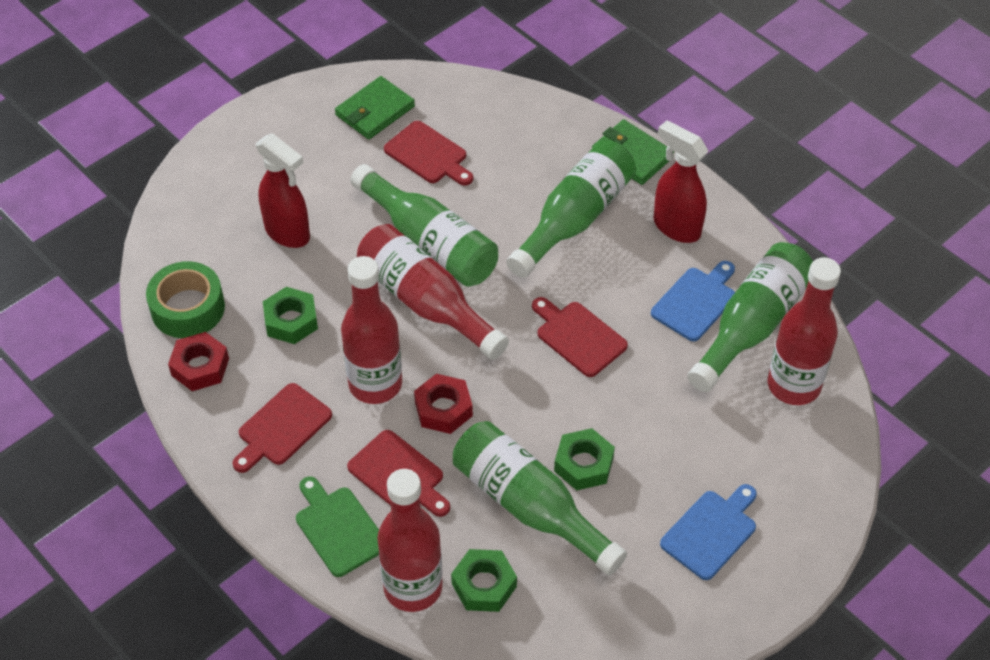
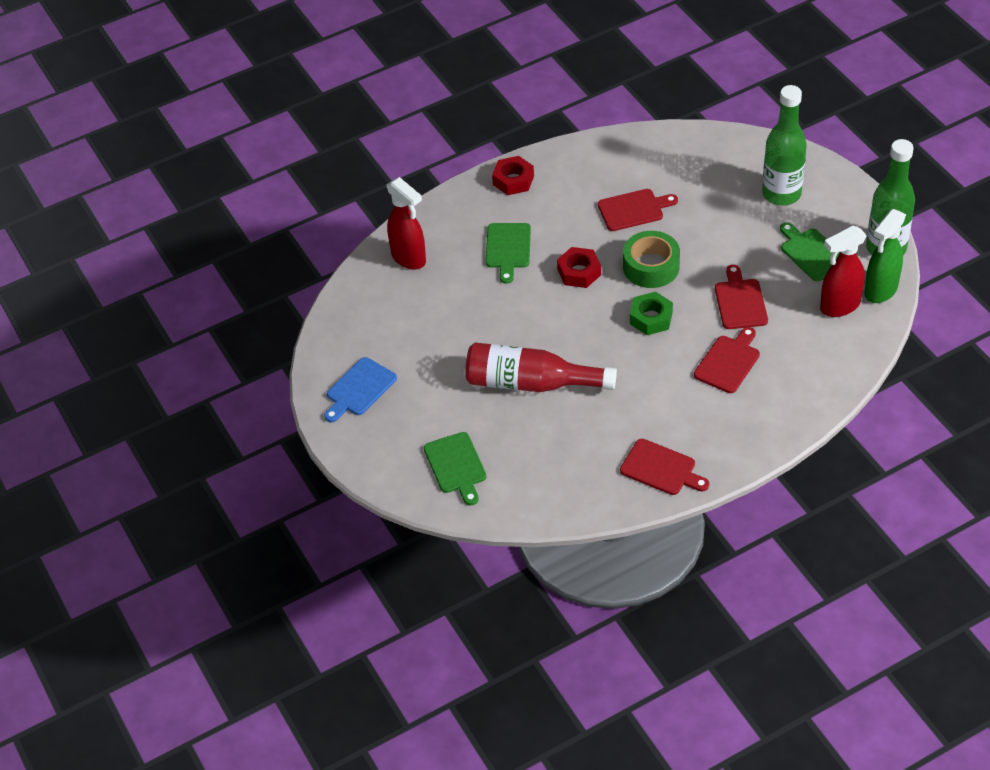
blue cutting board: [651,261,735,341] [660,484,757,580] = 2 -> [324,357,397,422] = 1
green bottle: [350,164,498,287] [453,421,627,575] [507,140,636,278] [687,242,813,392] = 4 -> [762,85,807,205] [866,139,915,255] = 2
green cutting board: [296,476,379,577] = 1 -> [424,432,486,506] [485,223,531,284] [780,222,840,281] = 3
green nut: [263,287,318,344] [451,549,517,612] [554,428,615,490] = 3 -> [630,292,673,335] = 1
green spray bottle: none = 0 -> [864,209,906,303] = 1
green wallet: [335,76,415,139] [592,119,674,185] = 2 -> none = 0
red bottle: [341,256,402,404] [357,224,509,360] [377,469,443,612] [767,257,841,405] = 4 -> [465,343,617,392] = 1

